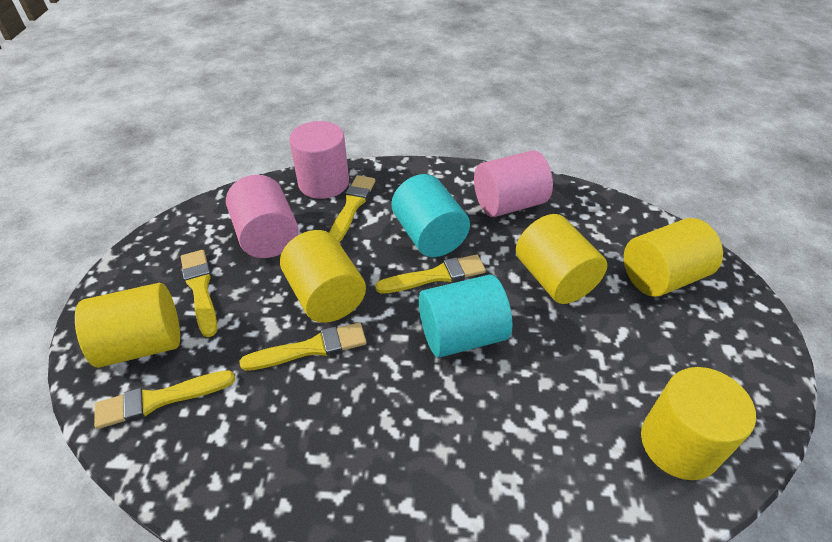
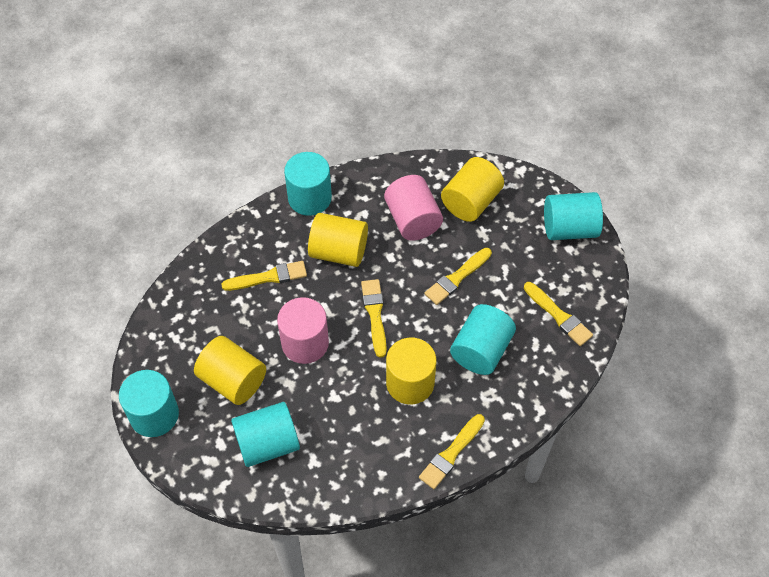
pink cylinder: [226,175,299,258] [289,121,349,199] [474,150,553,217] = 3 -> [277,297,329,364] [384,175,443,241] = 2
turquoise cylinder: [391,174,470,257] [419,274,512,358] = 2 -> [119,370,179,437] [231,402,300,467] [284,152,332,216] [450,304,516,375] [544,192,603,240] = 5
yellow cylinder: [75,283,180,368] [280,230,366,323] [516,214,607,304] [624,218,723,297] [641,367,756,480] = 5 -> [194,336,266,405] [308,213,368,267] [386,338,437,404] [441,157,504,222] = 4

